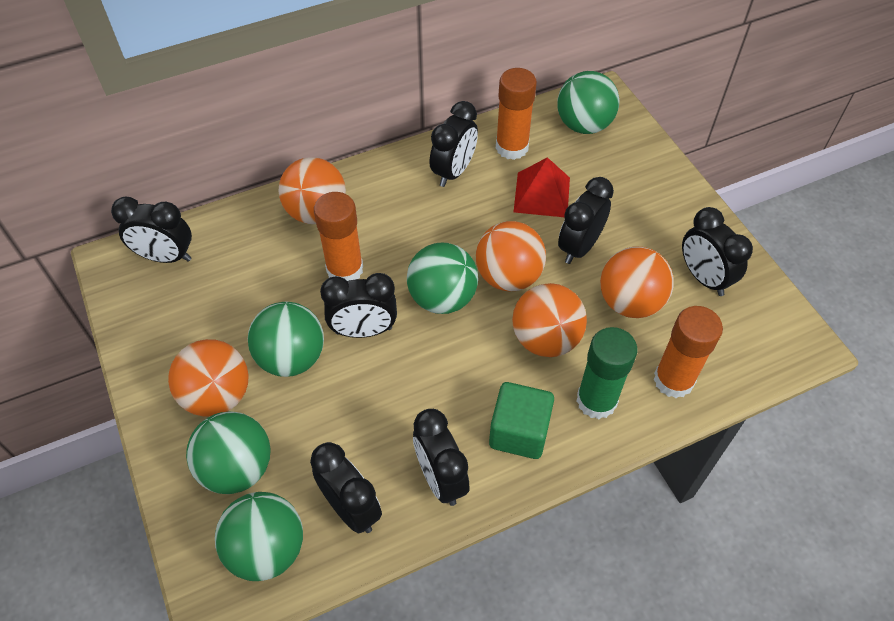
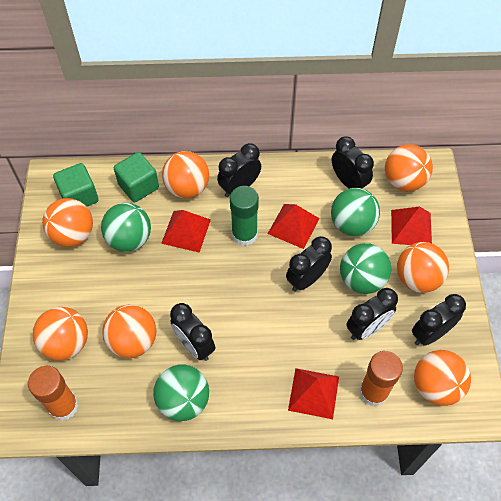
black clock: [111,197,192,263] [310,442,382,534] [320,273,397,338] [413,409,470,506] [429,101,478,187] [558,177,614,264] [682,207,753,296] = 7 -> [170,303,215,361] [217,143,261,197] [286,236,332,292] [332,136,374,189] [346,288,398,340] [412,294,466,346] = 6
green ball: [186,411,270,494] [215,492,303,581] [248,302,324,377] [407,243,478,314] [557,71,620,134] = 5 -> [101,203,151,252] [153,365,209,421] [331,188,380,236] [340,243,391,294] = 4
green cube: [489,382,554,459] = 1 -> [53,163,98,207] [114,152,159,202] = 2
orange ball: [168,339,249,416] [279,157,346,224] [476,221,546,291] [512,283,587,357] [600,247,674,318] = 5 -> [33,307,88,361] [42,198,93,247] [102,304,156,358] [162,151,209,198] [385,144,433,191] [397,242,449,293] [414,350,471,406] = 7
orange glue stick: [314,192,363,281] [496,68,537,160] [654,306,723,398] = 3 -> [28,366,78,421] [359,351,403,406] = 2
red pyramid: [514,157,570,217] = 1 -> [161,210,211,253] [268,204,320,249] [288,368,339,419] [391,206,432,245] = 4

